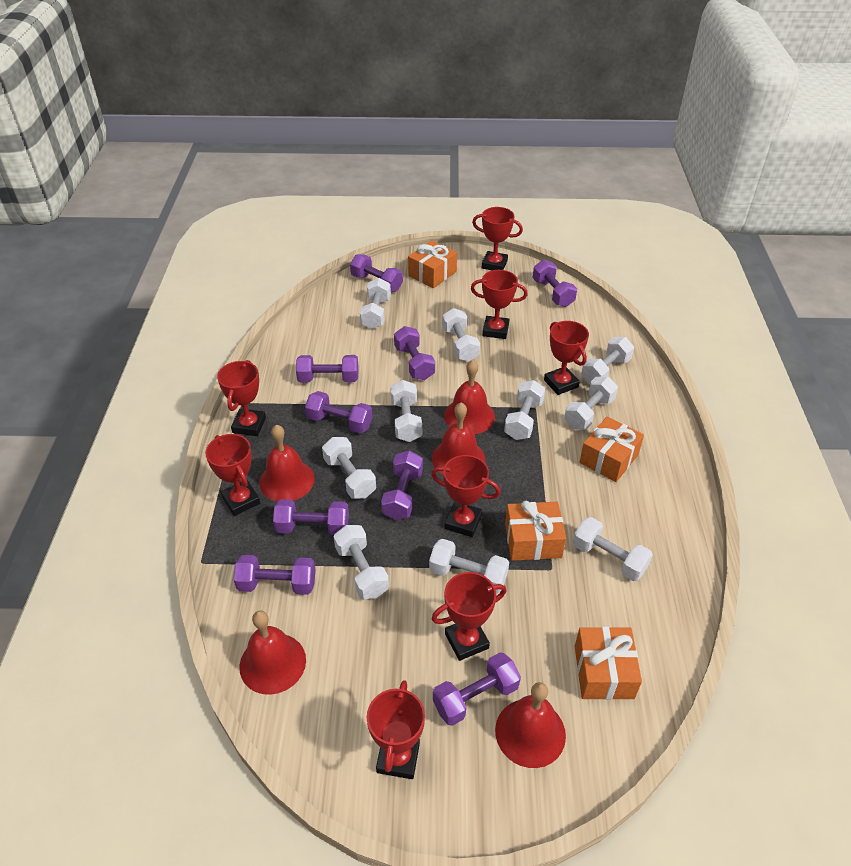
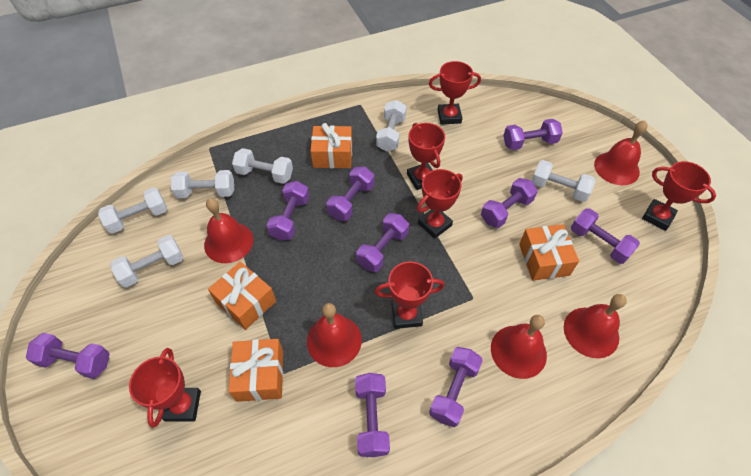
red trophy: [205,434,260,516] [217,360,266,436] [367,680,425,779] [431,455,501,537] [432,572,506,661] [471,270,528,339] [472,207,523,270] [544,321,589,395] = 8 -> [129,348,201,428] [375,262,445,329] [407,123,445,190] [417,169,463,239] [429,61,481,125] [642,161,716,231] = 6
white dumbbell: [322,437,376,499] [333,525,389,599] [360,278,391,329] [390,380,422,442] [429,539,509,594] [442,308,480,362] [504,380,545,440] [564,377,618,430] [572,517,653,581] [581,337,634,384] = 10 -> [98,187,167,234] [110,235,184,288] [171,170,234,199] [232,148,293,184] [376,100,407,152] [532,160,595,202] = 6

